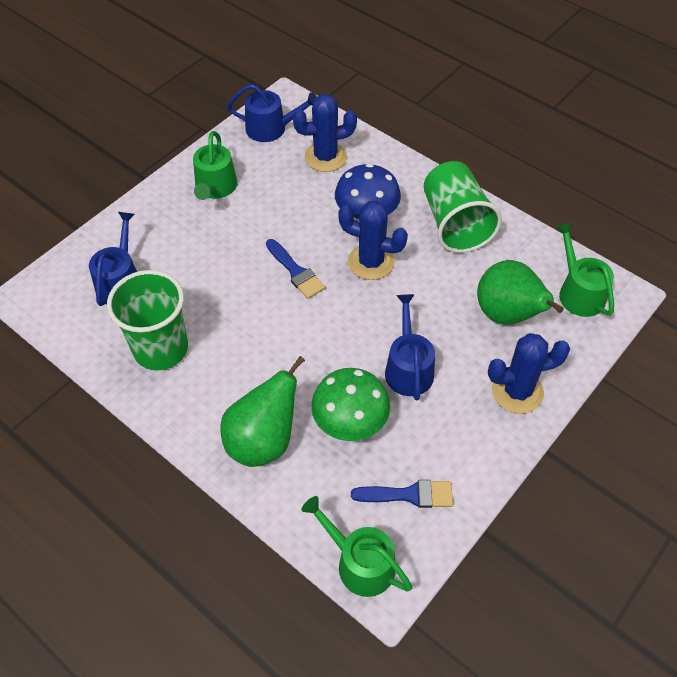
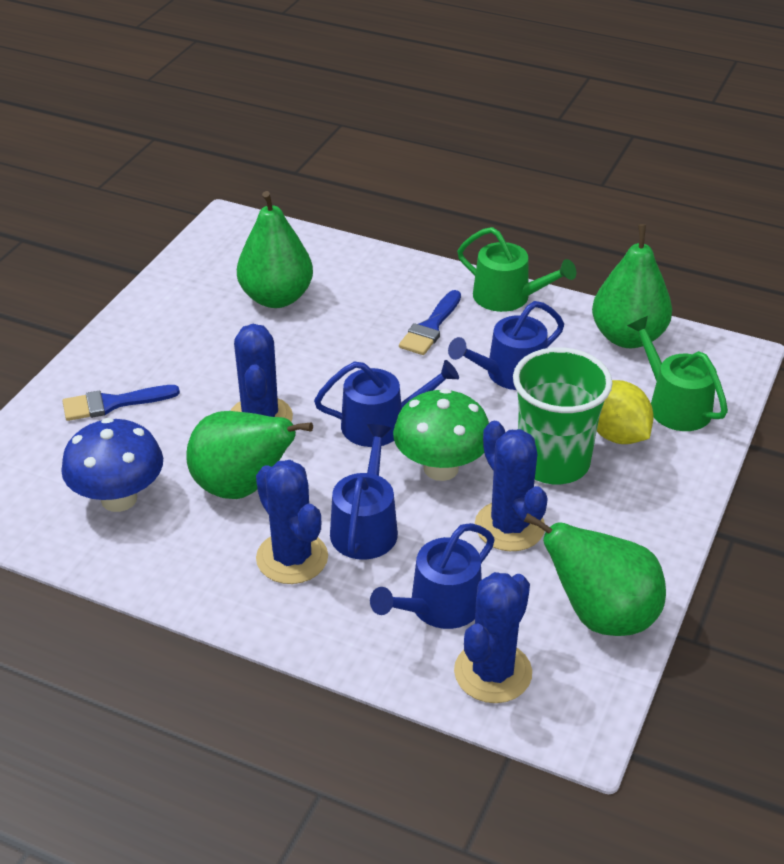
blue cactus: [293,94,357,172] [338,201,408,280] [488,333,570,414] = 3 -> [230,324,293,421] [256,460,328,584] [454,572,532,703] [475,421,548,551] = 4
blue watering can: [89,212,137,306] [227,84,317,142] [385,294,435,400] = 3 -> [314,360,459,447] [330,424,398,560] [370,523,495,629] [448,301,564,390] = 4
green cup: [107,270,188,371] [424,161,502,253] = 2 -> [513,347,613,484] = 1
green pear: [220,356,305,467] [477,260,564,325] = 2 -> [186,411,313,499] [237,191,313,308] [524,513,666,636] [592,224,672,348] = 4
green watering can: [193,131,237,200] [302,496,412,597] [556,223,614,317] = 3 -> [457,227,576,312] [627,316,728,431] = 2
yellow lemon: none = 0 -> [597,380,654,444] = 1

